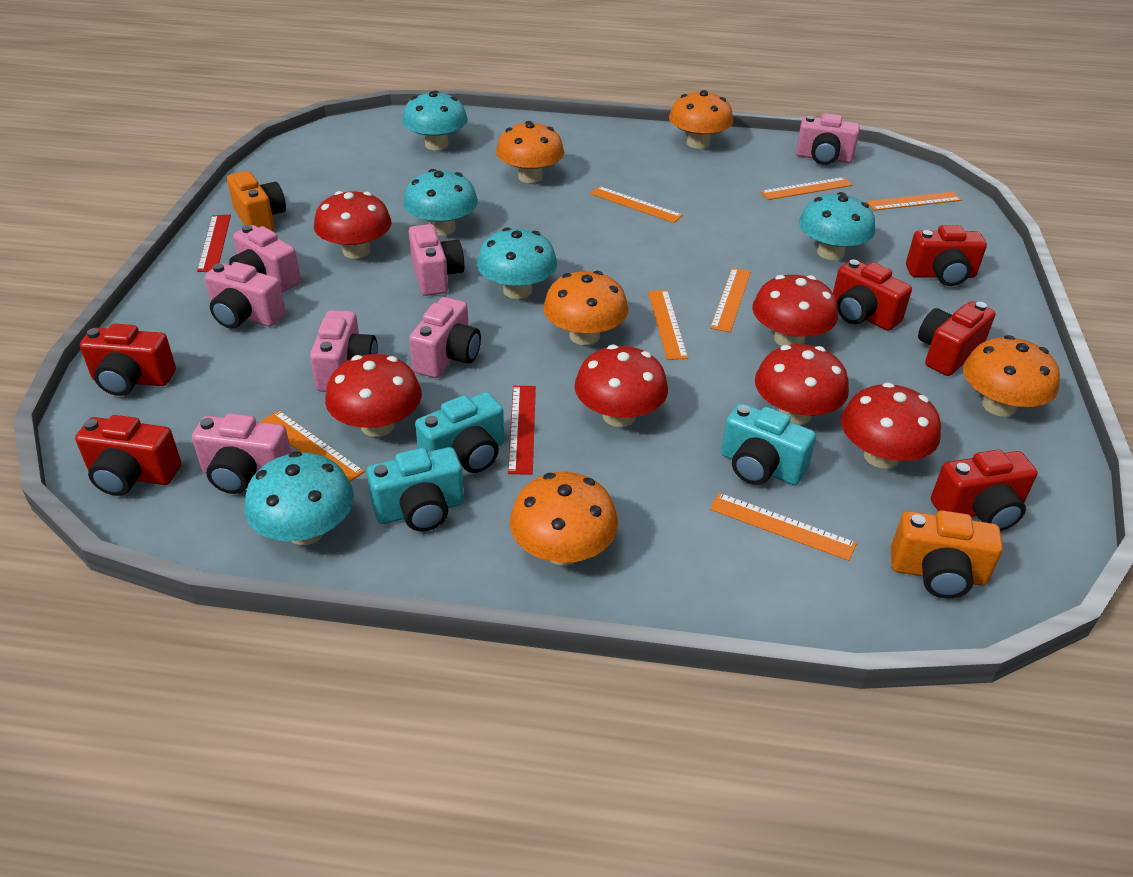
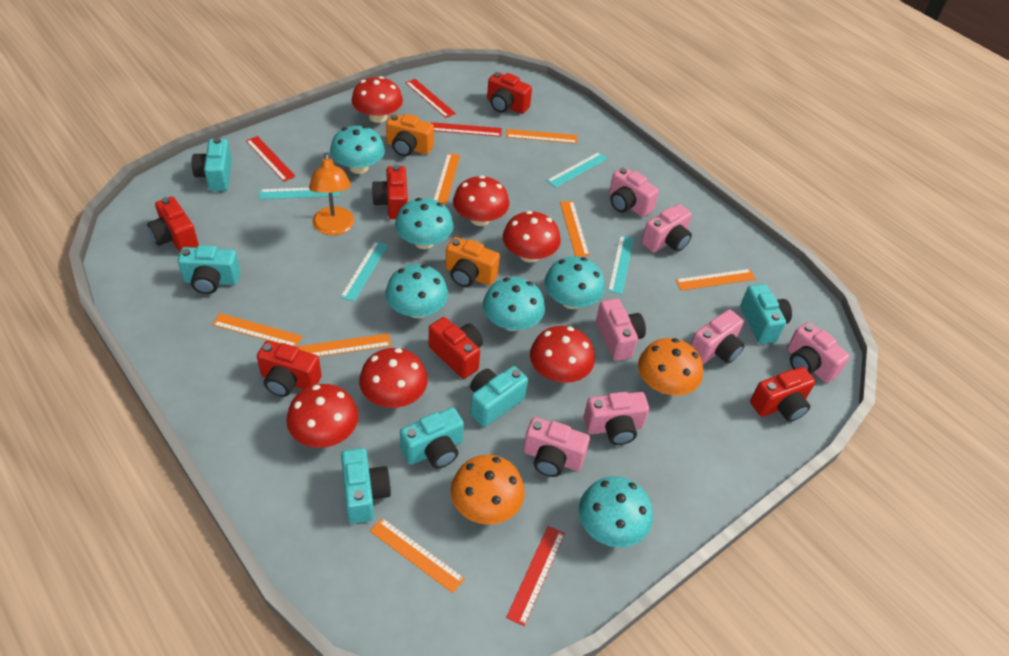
orange lamp: none = 0 -> [309,152,354,235] = 1
orange mushroom: [496,121,564,183] [510,472,618,566] [543,271,628,345] [669,90,733,149] [963,335,1060,417] = 5 -> [451,455,525,525] [638,338,703,396] = 2
red ruler: [197,215,231,272] [508,386,536,475] = 2 -> [246,136,296,182] [406,79,456,118] [431,122,502,137] [506,526,565,626] = 4
turquoise camera: [367,447,464,531] [415,392,504,473] [721,403,816,485] = 3 -> [178,245,240,294] [192,137,232,191] [341,448,391,524] [400,407,464,468] [470,366,528,427] [740,284,792,344] = 6
turquoise mushroom: [244,451,354,545] [402,91,468,150] [403,169,478,235] [477,227,557,299] [799,192,875,260] = 5 -> [330,126,385,174] [385,264,448,318] [395,198,454,249] [483,277,545,331] [544,256,605,309] [579,476,653,548] = 6
turquoise ruler: none = 0 -> [259,188,339,199] [340,241,388,302] [547,152,608,188] [608,235,634,295] = 4

